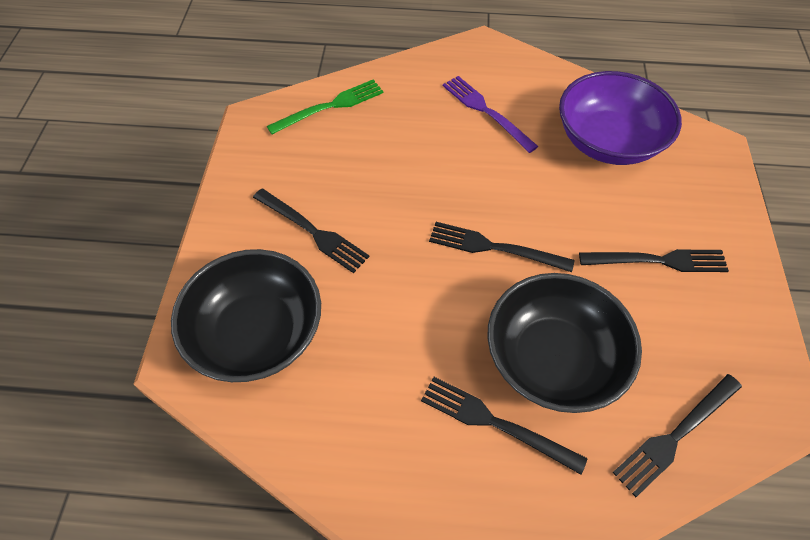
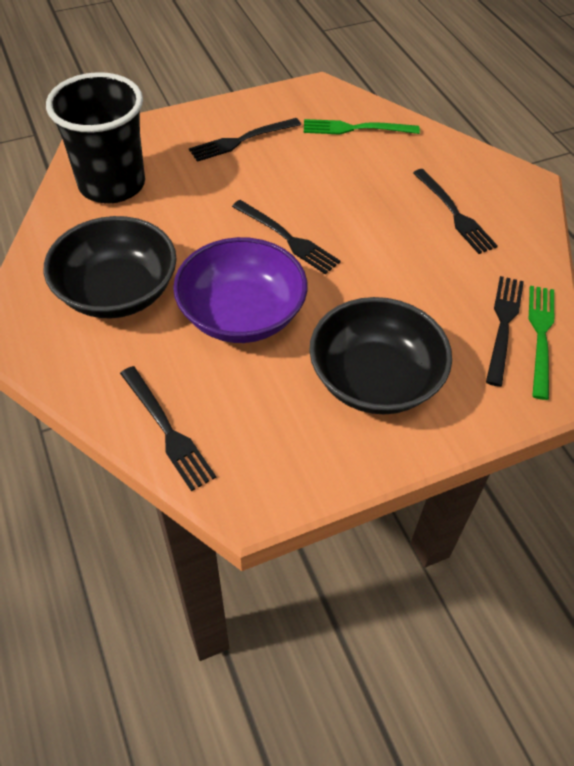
black cup: none = 0 -> [46,72,145,203] = 1
green fork: [267,80,384,134] = 1 -> [304,119,420,135] [529,286,554,400] = 2
purple fork: [443,76,539,153] = 1 -> none = 0

